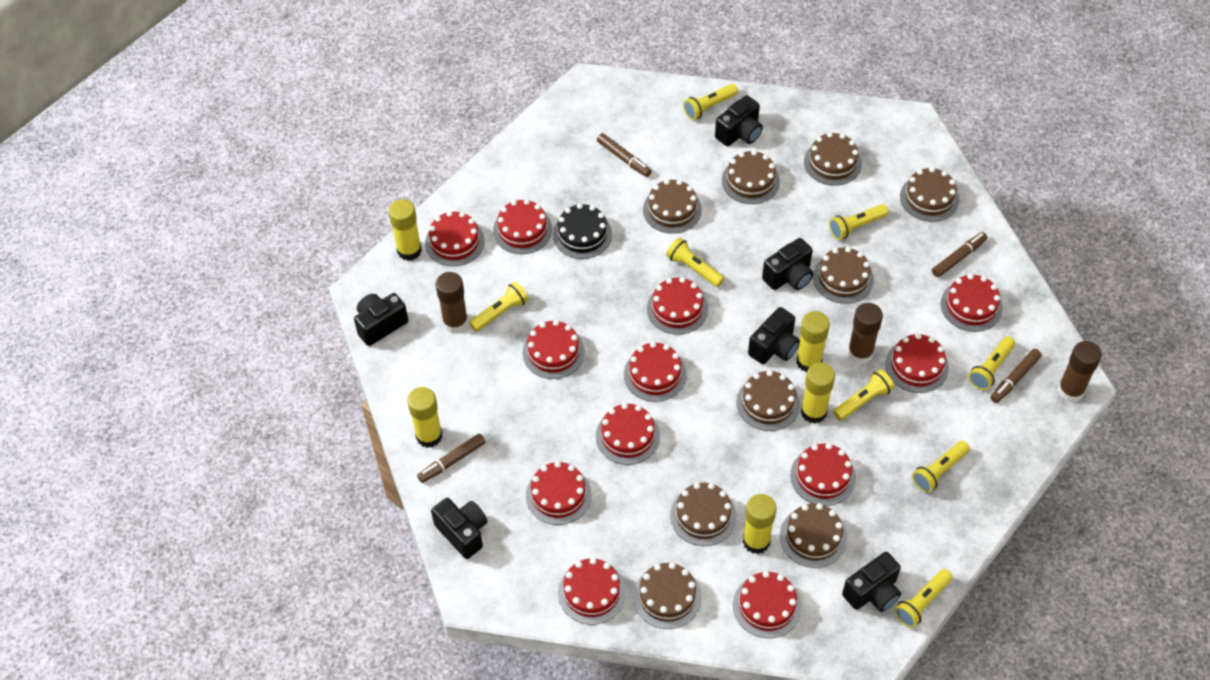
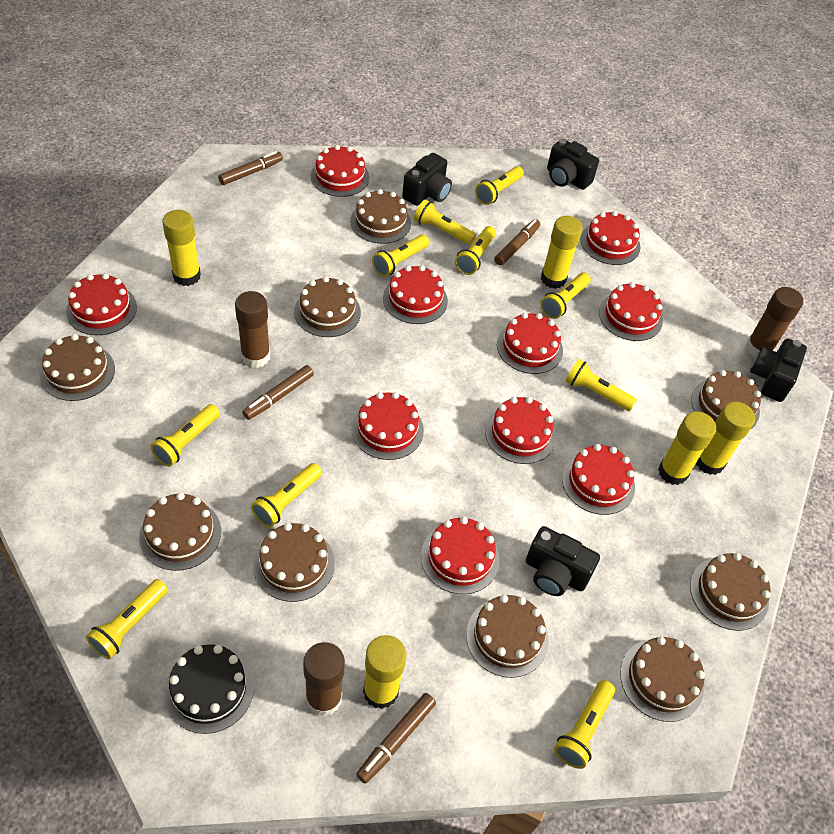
black camera: [354,293,408,346] [431,498,488,559] [715,95,763,146] [748,307,800,364] [762,238,813,290] [842,552,901,612] = 6 -> [402,153,452,206] [526,526,600,596] [547,139,599,190] [750,338,807,402] = 4
red cake: [425,211,485,266] [493,199,552,254] [523,320,585,379] [526,461,592,525] [558,558,626,625] [596,403,660,465] [624,342,687,402] [647,277,708,335] [733,571,802,638] [790,443,856,506] [886,333,949,393] [941,274,1003,332] = 12 -> [66,273,137,335] [311,145,370,197] [351,392,424,460] [383,265,448,324] [421,517,500,594] [485,397,556,464] [497,313,563,374] [562,444,635,515] [581,211,640,265] [599,282,663,341] = 10
yellow flashlight: [469,282,529,332] [666,238,724,287] [683,84,738,120] [829,204,889,240] [833,369,894,421] [894,569,953,628] [912,441,970,493] [968,336,1016,390] = 8 -> [86,579,168,659] [151,404,220,467] [251,463,322,527] [372,234,429,277] [414,199,476,245] [455,226,496,275] [475,166,524,205] [540,272,591,319] [554,680,615,769] [565,359,637,411] = 10

